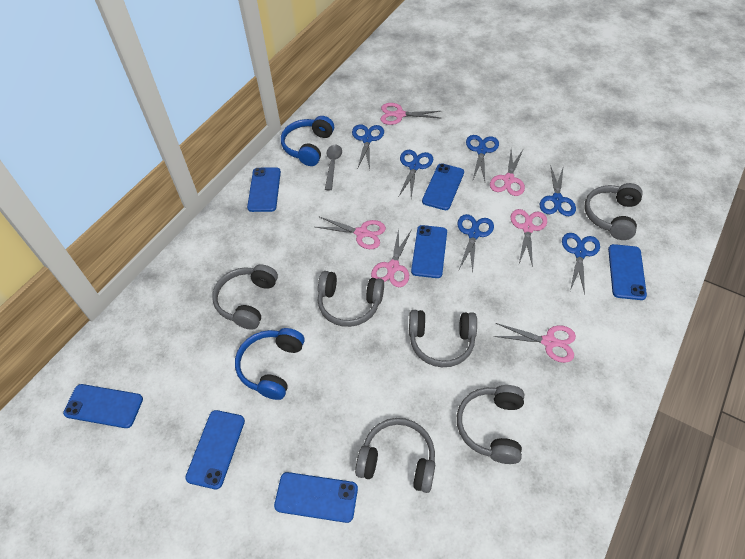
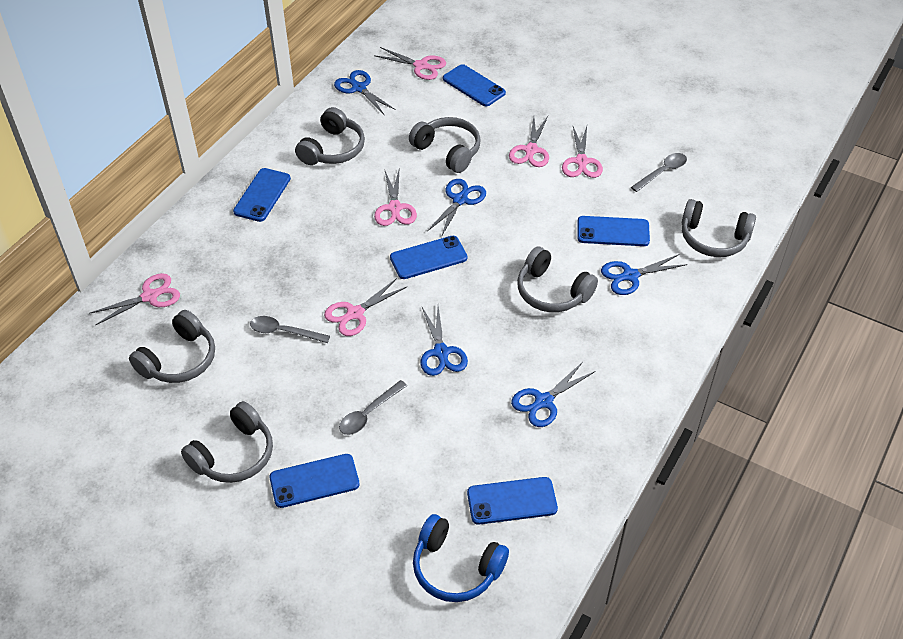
blue headphones: [235,328,305,400] [281,116,334,166] = 2 -> [413,514,509,602] = 1
blue phone: [63,384,143,428] [185,410,245,489] [247,167,281,212] [274,472,358,523] [411,225,447,278] [422,163,464,210] [608,244,647,300] = 7 -> [233,168,291,222] [269,454,360,508] [390,236,467,279] [443,64,506,106] [467,477,558,525] [577,216,650,246] = 6
blue scissors: [352,124,384,169] [399,150,433,198] [457,214,494,273] [466,135,499,181] [540,165,576,216] [562,233,600,295] = 6 -> [334,70,396,114] [420,306,468,376] [427,179,486,237] [511,362,596,427] [601,254,687,295] = 5
grey spoon: [325,145,342,190] = 1 -> [250,316,330,343] [339,380,407,435] [631,153,687,192] = 3

